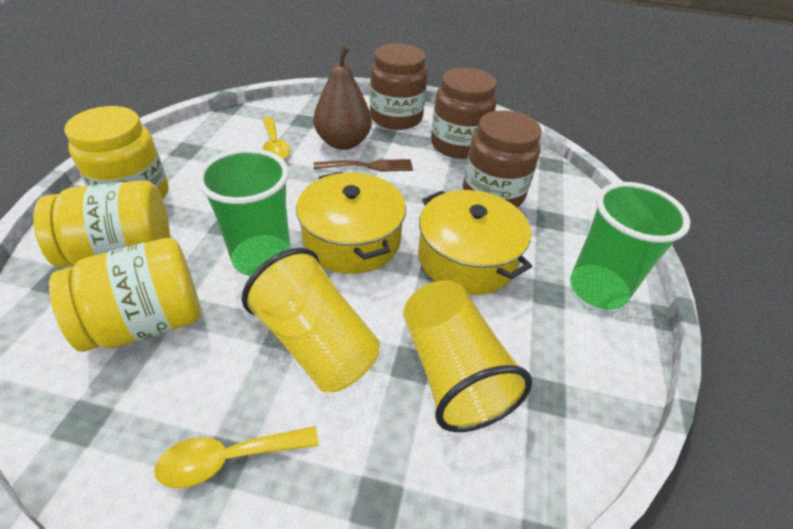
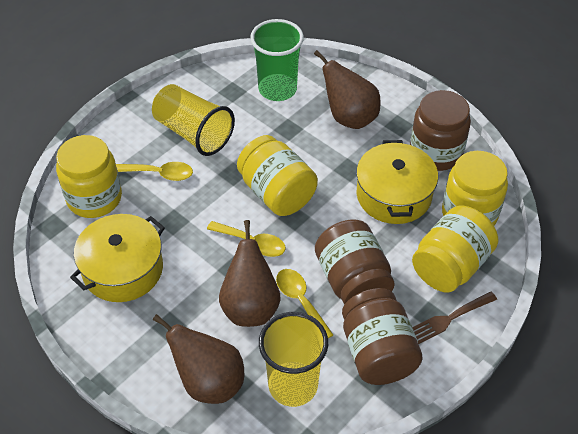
brown pear: [313,45,372,150] = 1 -> [153,314,244,404] [219,220,281,327] [314,50,381,129] = 3
green cup: [197,148,291,276] [570,182,690,310] = 2 -> [250,19,304,101] = 1
yellow jar: [33,180,170,268] [49,238,201,352] [64,106,169,199] = 3 -> [56,135,122,218] [237,135,318,216] [412,206,498,292] [442,151,508,225] = 4
yellow spoon: [154,426,318,488] [262,117,291,160] = 2 -> [116,162,193,181] [207,221,286,257] [276,269,333,338] = 3

